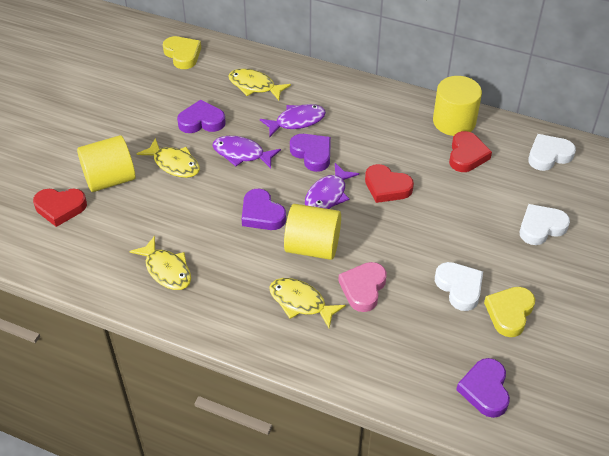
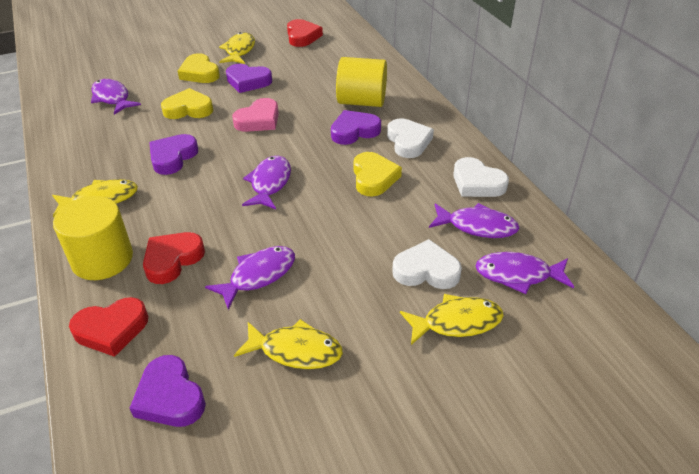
purple fish: [212,136,281,169] [260,104,326,137] [305,163,359,209] = 3 -> [91,79,141,115] [205,246,295,310] [242,156,291,209] [429,203,519,238] [476,252,574,294] = 5
yellow cylinder: [77,135,136,192] [284,204,341,260] [433,76,482,136] = 3 -> [53,196,133,280] [336,57,387,107] = 2
yellow heart: [163,36,201,69] [484,287,535,337] = 2 -> [161,88,213,119] [178,53,220,83] [354,152,402,196] = 3

